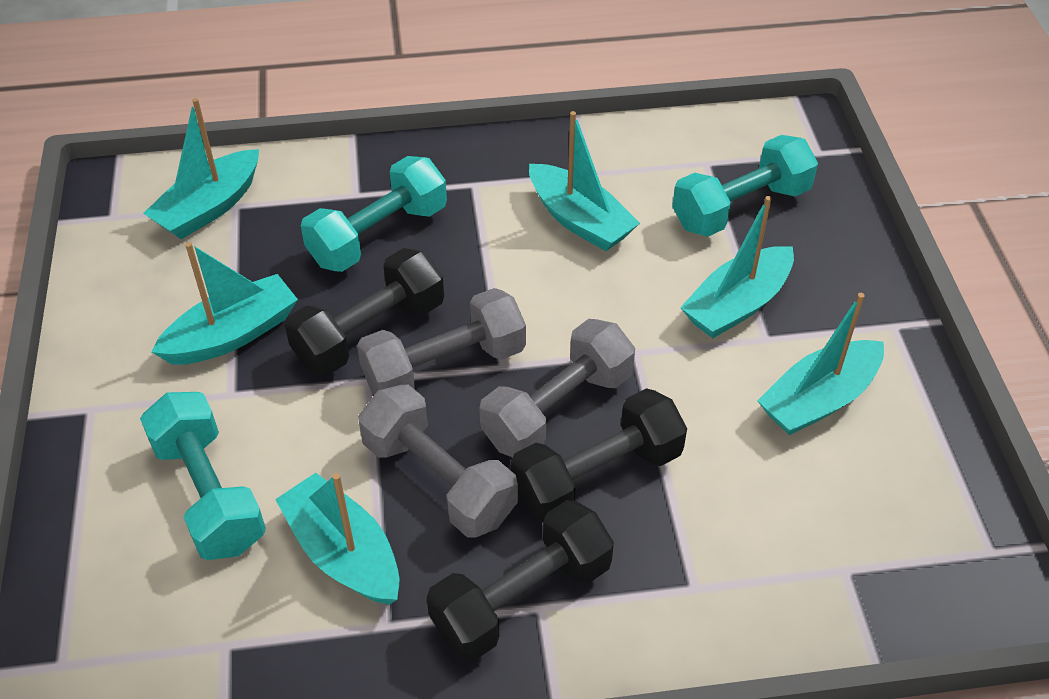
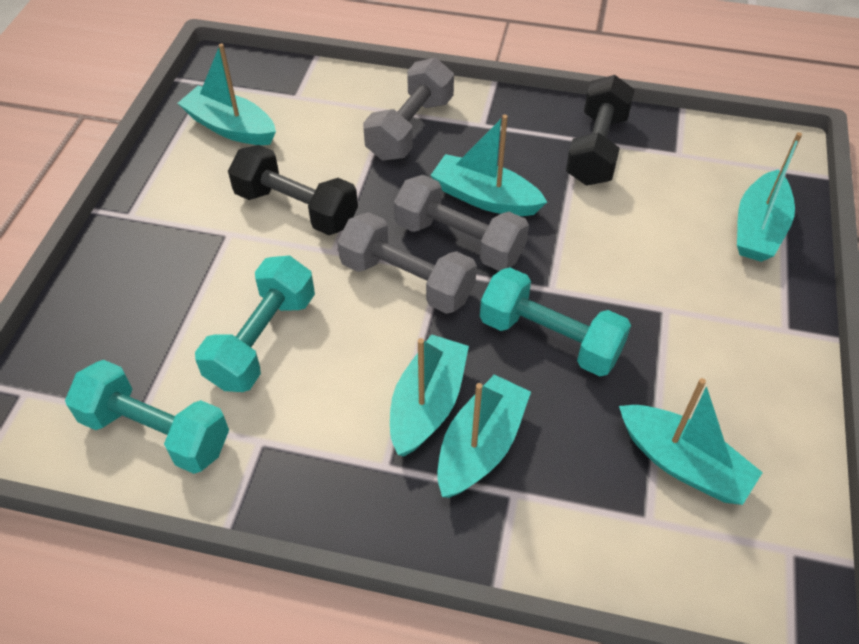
black dumbbell: [285,248,444,376] [427,500,614,661] [510,388,687,522] = 3 -> [228,145,358,235] [566,75,635,186] = 2

